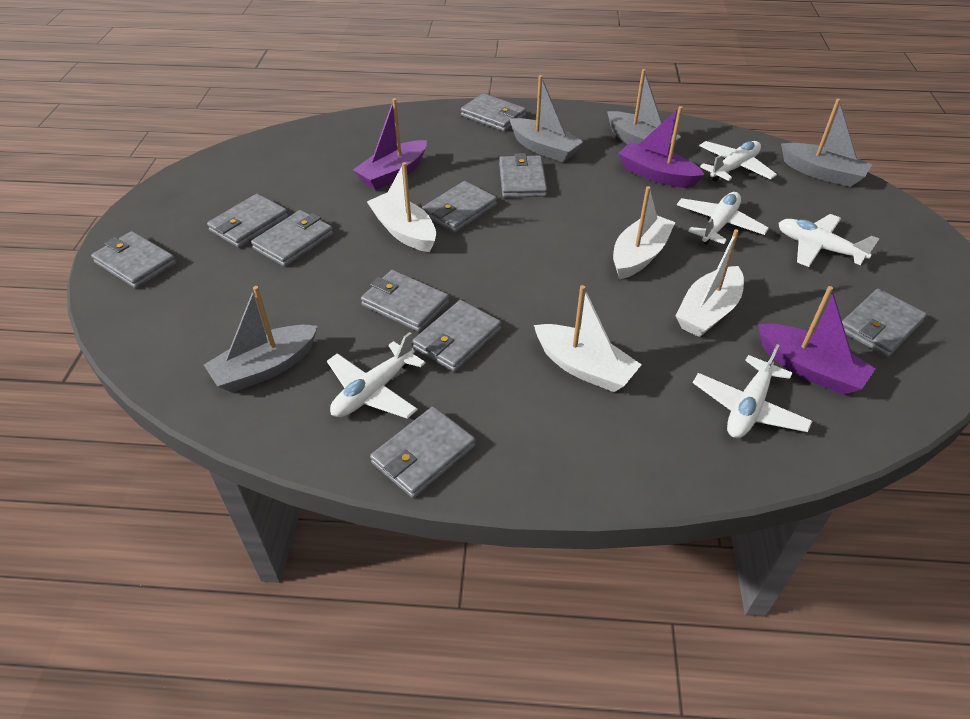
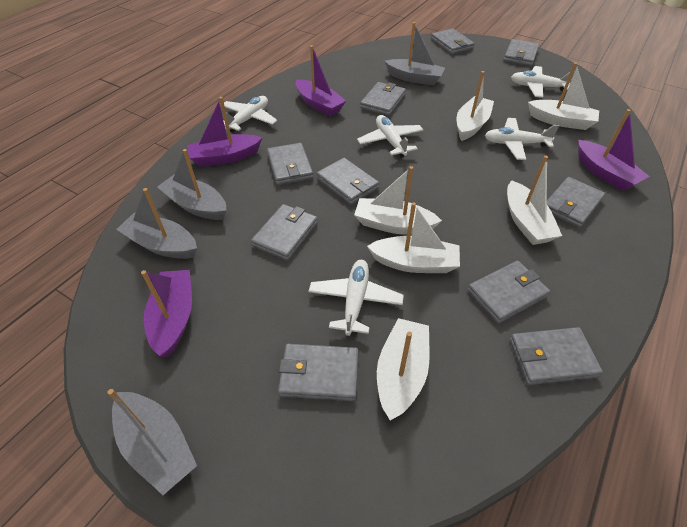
purple boat: [353,98,427,190] [618,106,705,188] [758,286,876,395] = 3 -> [141,270,192,357] [187,97,262,167] [296,45,346,116] [578,109,650,191] = 4
white boat: [367,162,436,252] [534,285,642,392] [613,186,675,279] [675,229,744,337] = 4 -> [354,166,442,235] [367,202,460,273] [377,318,430,420] [457,71,494,141] [507,156,562,245] [528,62,599,130] = 6

